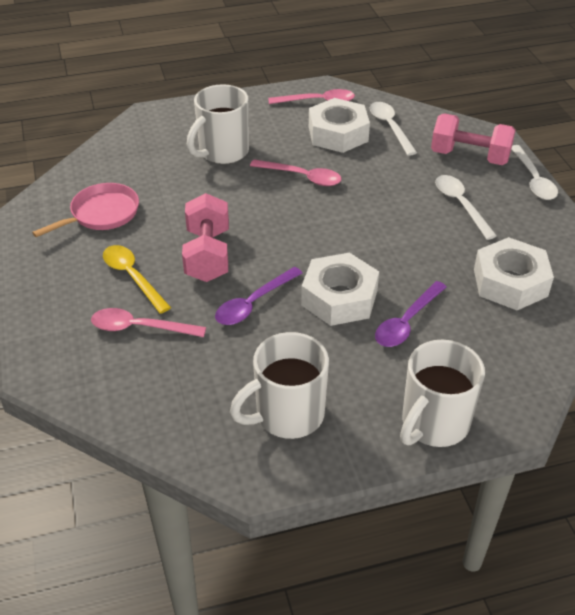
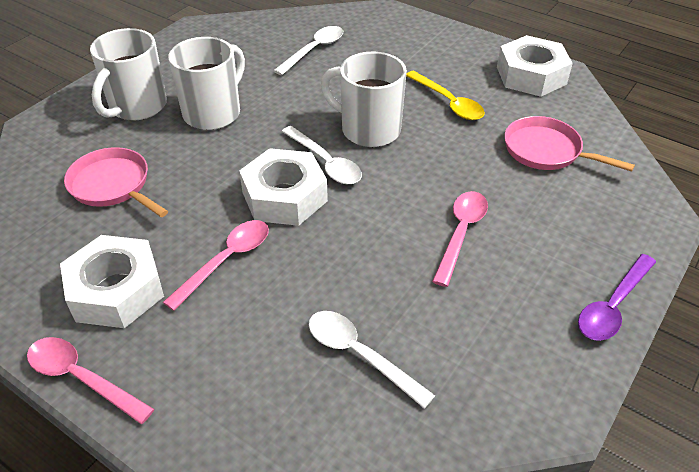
pink dumbbell: [182,193,229,282] [431,113,516,165] = 2 -> none = 0
pink pan: [32,183,139,237] = 1 -> [64,147,168,217] [504,116,635,172] = 2
purple spoon: [215,267,302,325] [375,281,446,347] = 2 -> [578,254,656,341] = 1

